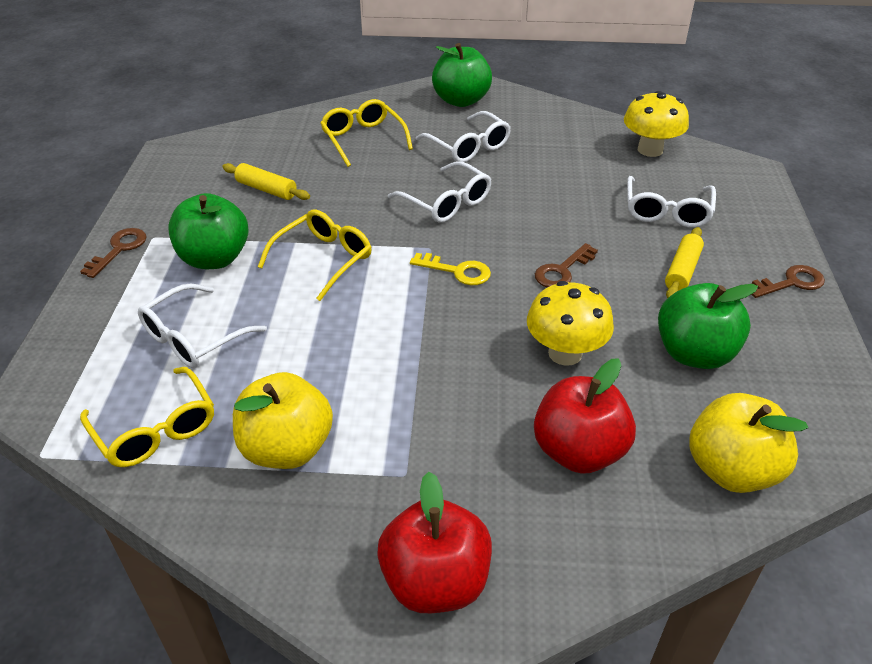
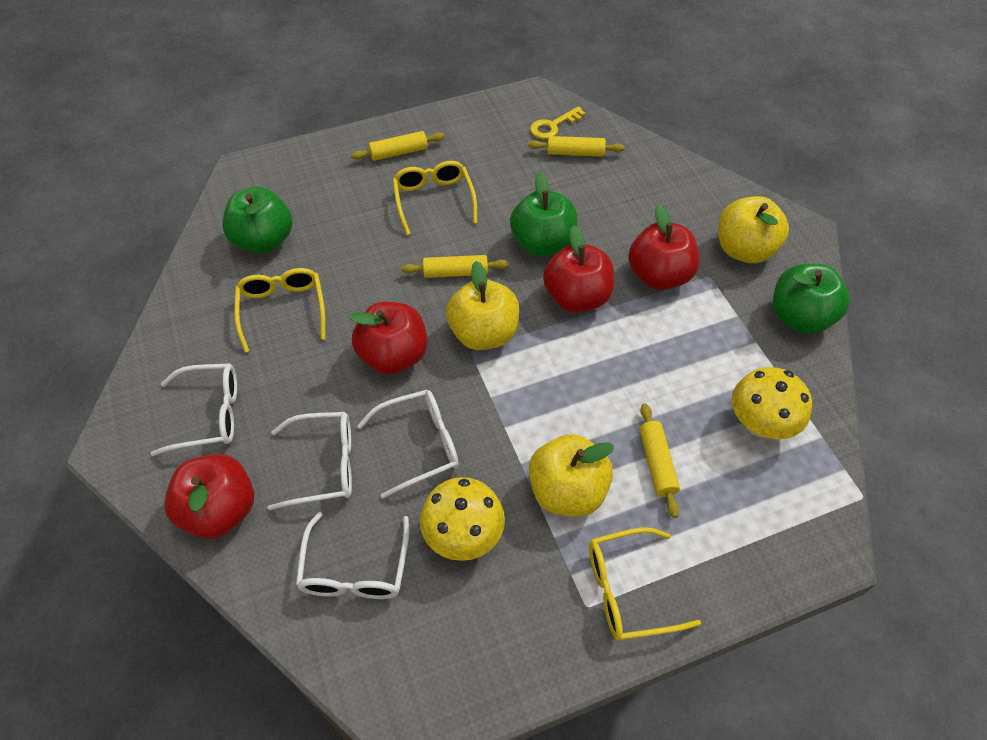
brown key: [80,228,147,278] [535,243,598,287] [751,265,825,298] = 3 -> none = 0
red apple: [377,472,492,613] [534,358,636,474] = 2 -> [164,454,254,539] [349,302,427,374] [543,225,614,313] [628,204,700,290] = 4
yellow apple: [233,372,333,469] [689,393,808,493] = 2 -> [446,261,519,350] [529,434,614,517] [718,196,789,263] = 3
yellow rolling pin: [222,163,310,200] [665,227,704,298] = 2 -> [351,131,445,161] [401,255,509,278] [528,136,625,157] [639,403,680,518] = 4

